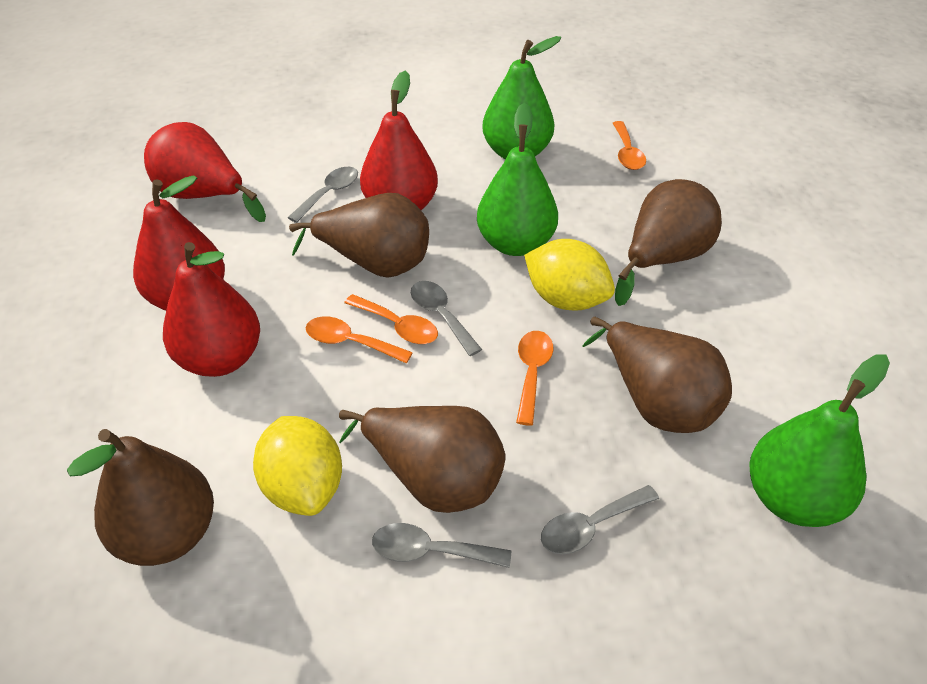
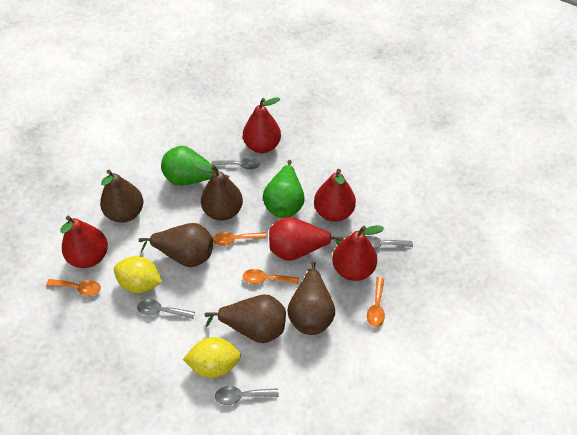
green pear: [477,103,558,256] [482,36,561,159] [749,354,890,527] = 3 -> [161,146,229,186] [263,160,305,218] = 2
red pear: [133,175,225,310] [144,122,266,222] [163,242,260,377] [360,71,438,210] = 4 -> [60,216,108,268] [243,97,281,153] [269,217,344,261] [314,169,356,222] [332,225,384,281] = 5

